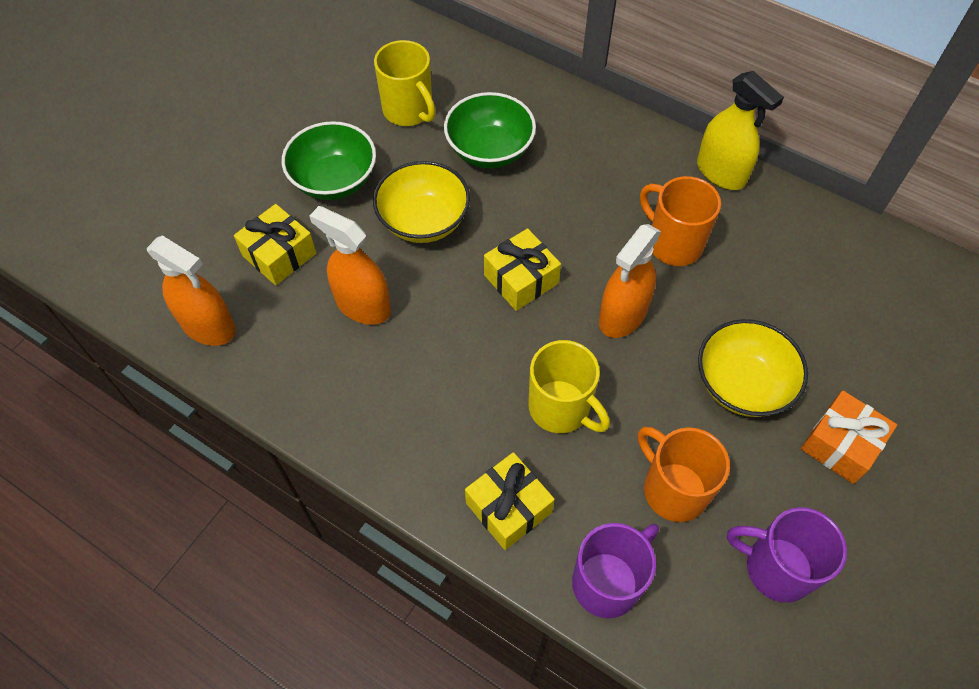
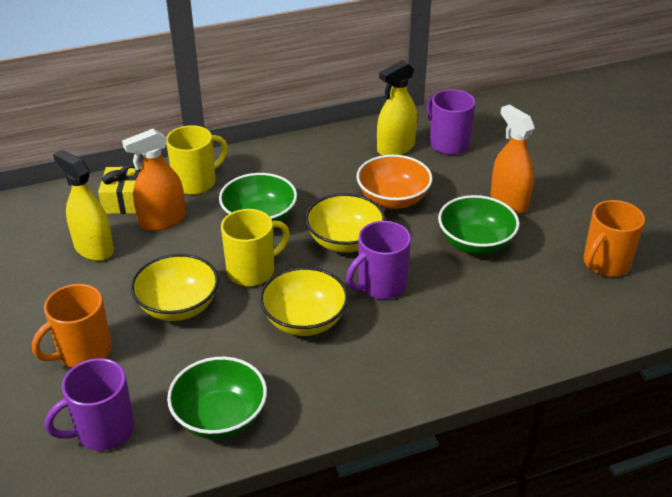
green bowl: [282,121,376,200] [444,92,536,168] = 2 -> [167,357,267,439] [219,173,297,222] [438,195,520,255] = 3
orange bowl: none = 0 -> [356,155,432,209] = 1
orange gift: [801,390,897,484] = 1 -> none = 0
orange spray bottle: [147,235,236,346] [309,206,391,325] [599,224,661,338] = 3 -> [122,129,186,231] [491,104,535,214] = 2
purple mug: [572,523,659,618] [727,507,847,603] = 2 -> [45,358,135,451] [346,221,411,299] [426,89,476,155] = 3
yellow bowl: [373,161,470,243] [698,319,808,417] = 2 -> [131,254,219,321] [259,267,348,336] [305,193,385,253] = 3
yellow gift: [234,204,316,285] [465,452,555,550] [484,228,561,311] = 3 -> [98,164,142,214] = 1
yellow spray bottle: [697,71,784,190] = 1 -> [53,150,114,261] [377,60,417,155] = 2

